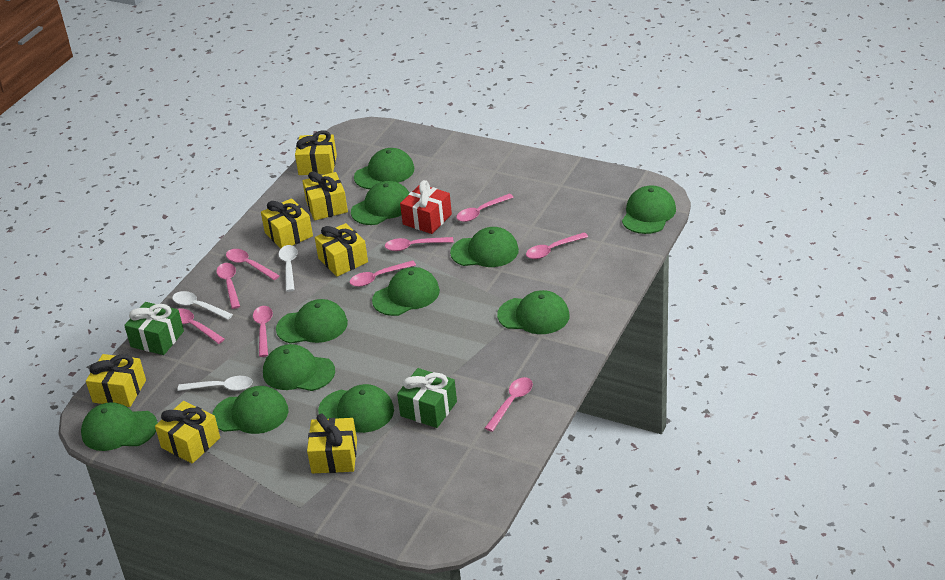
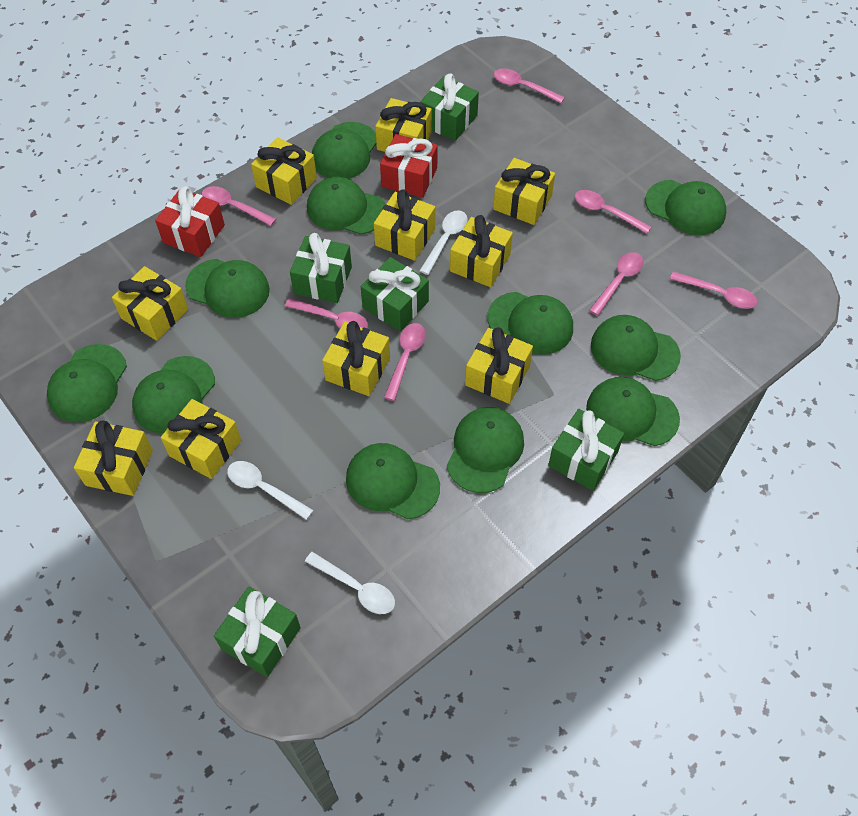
green gift: [124,302,184,355] [397,368,457,428] = 2 -> [214,587,301,677] [290,233,352,303] [361,257,429,331] [420,74,479,141] [548,409,624,491] = 5
pink spoon: [178,309,225,344] [217,263,240,309] [226,249,280,280] [253,306,273,357] [350,261,416,287] [385,237,454,251] [456,194,514,222] [485,377,533,432] [526,232,588,259] = 9 -> [202,186,276,226] [285,298,368,328] [384,323,426,401] [494,68,565,103] [575,190,651,233] [589,252,644,316] [670,271,757,309] = 7
red gift: [400,180,452,234] = 1 -> [155,186,225,257] [380,134,438,198] = 2
yellow gift: [86,354,146,407] [155,401,220,464] [261,198,313,249] [295,131,337,175] [302,171,348,221] [307,414,357,474] [315,223,368,277] = 7 -> [74,420,153,496] [112,266,188,341] [161,399,241,479] [251,137,317,205] [322,321,390,396] [374,189,435,261] [375,98,432,152] [450,215,513,287] [465,327,533,404] [493,158,555,225] = 10

